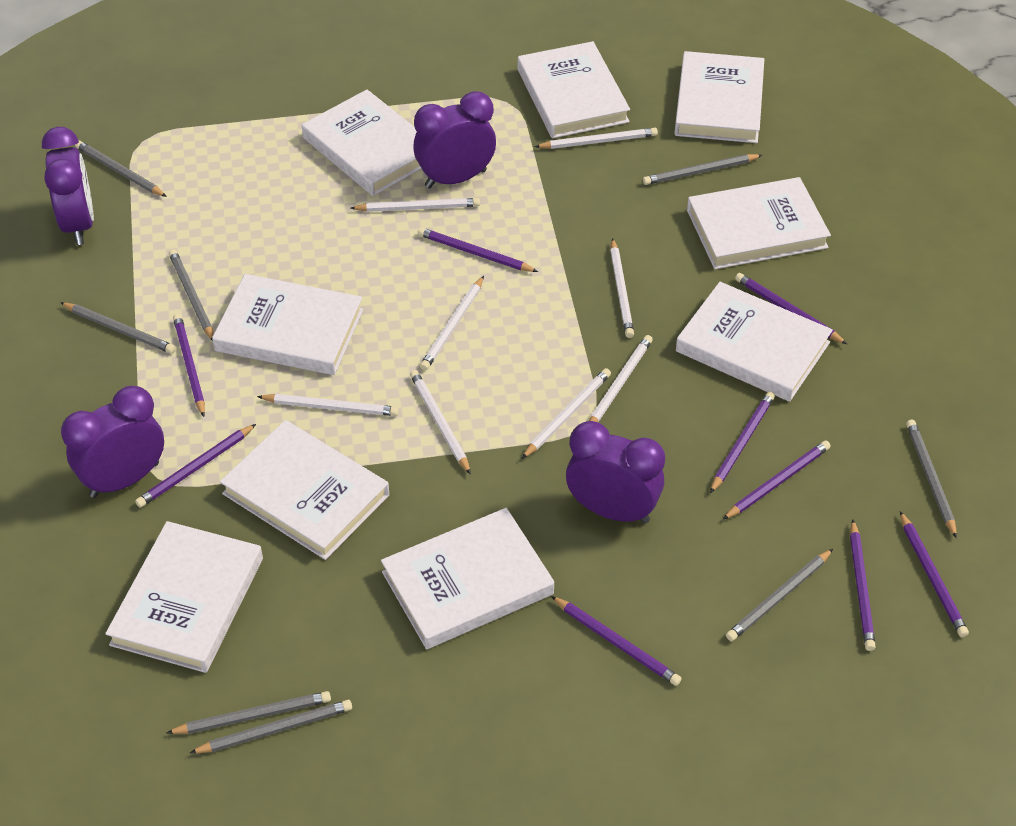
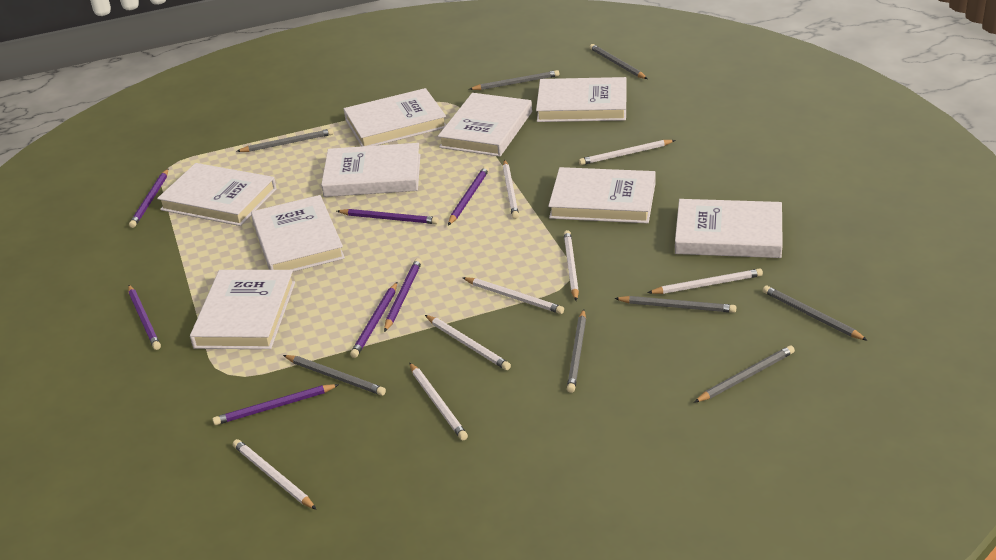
purple clock: [42,127,94,245] [61,386,164,498] [413,91,496,188] [566,421,665,524] = 4 -> none = 0
purple pencil: [135,424,256,507] [173,314,205,417] [418,227,538,272] [551,596,682,686] [710,391,775,493] [722,441,831,520] [735,273,847,344] [850,519,876,651] [900,511,969,637] = 9 -> [128,285,161,350] [129,169,168,228] [213,384,339,425] [337,209,439,224] [350,282,397,358] [384,258,422,332] [448,166,489,226] = 7

